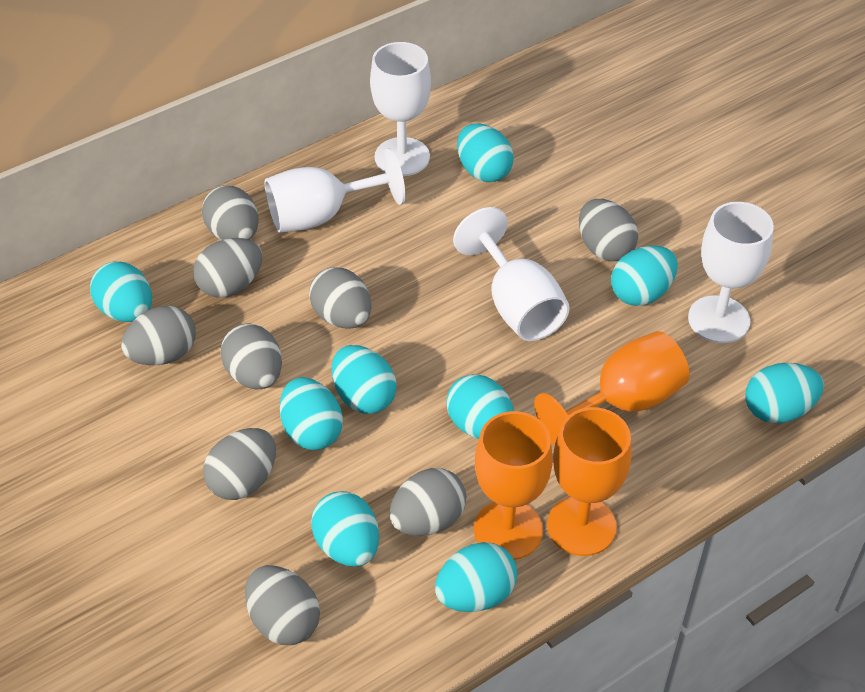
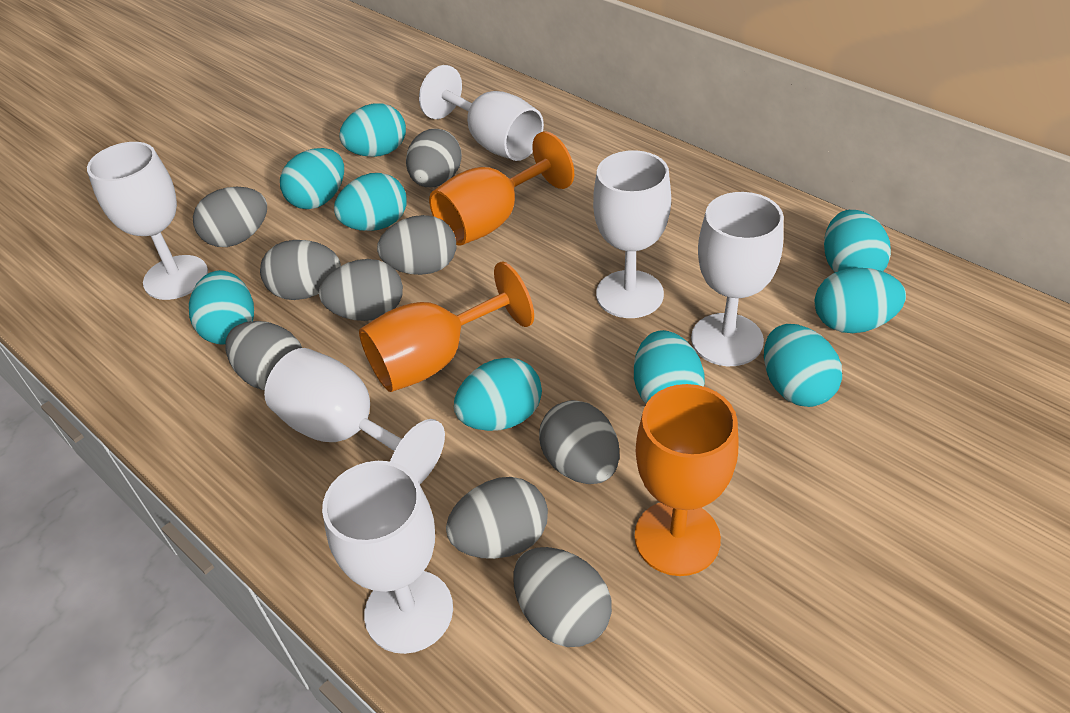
white goblet: [265,148,405,233] [370,42,431,176] [453,207,570,341] [688,202,774,343] = 4 -> [87,142,208,300] [264,348,445,484] [322,461,453,654] [419,65,544,161] [593,150,671,318] [691,192,784,366] = 6

